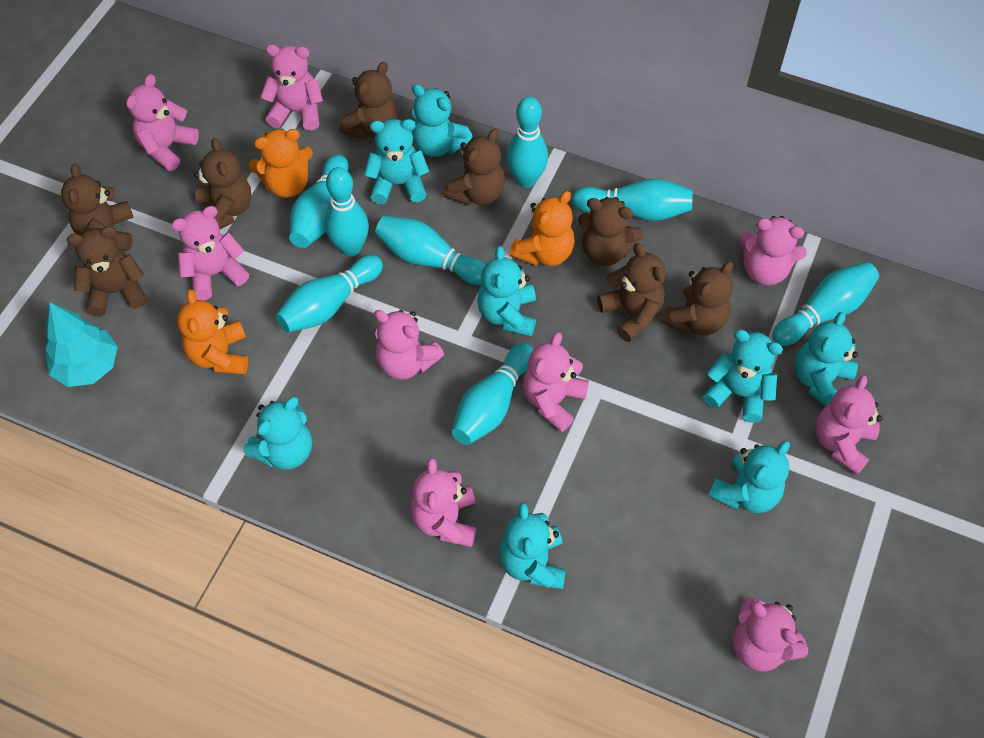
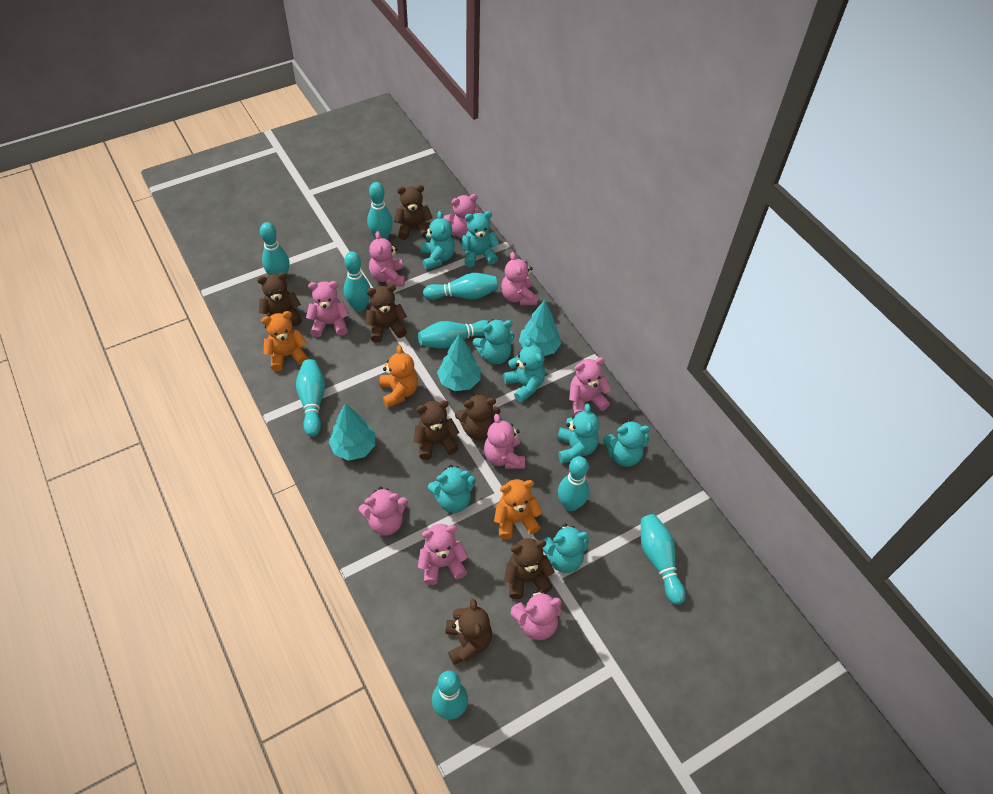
brown teddy bear: [61,164,133,251] [67,227,147,317] [194,138,252,230] [339,62,398,140] [443,129,505,205] [578,197,643,266] [597,243,666,342] [661,262,733,336] = 8 -> [257,272,302,328] [365,284,407,343] [394,185,433,240] [413,400,459,460] [445,599,492,665] [455,393,501,440] [504,538,555,599] = 7
turquoise bowling pin: [276,255,383,333] [289,155,349,248] [325,167,369,256] [375,216,485,285] [452,343,533,445] [506,96,548,188] [572,178,693,221] [772,262,879,346] = 8 -> [260,222,289,280] [296,359,325,437] [344,252,370,312] [367,182,393,239] [418,320,489,349] [423,273,498,300] [432,671,468,720] [558,456,589,511] [641,514,686,605] = 9
turquoise tree: [45,302,118,387] = 1 -> [329,403,375,461] [437,334,481,391] [519,300,561,356] = 3

